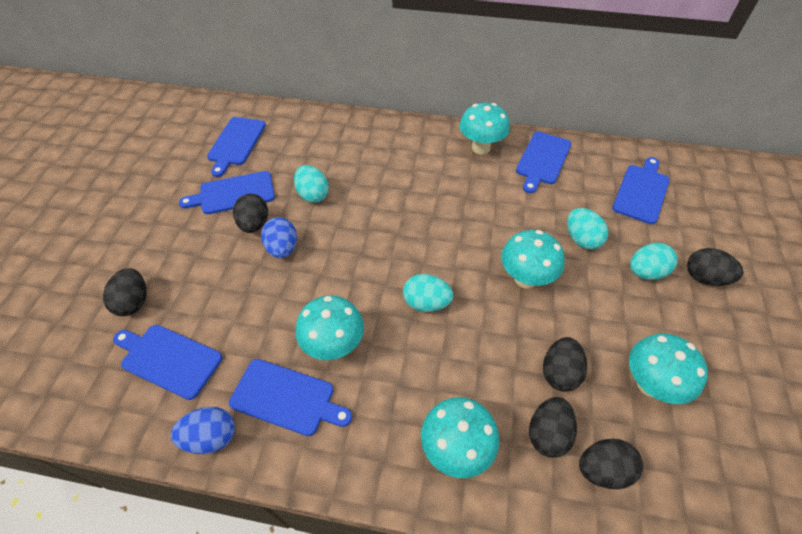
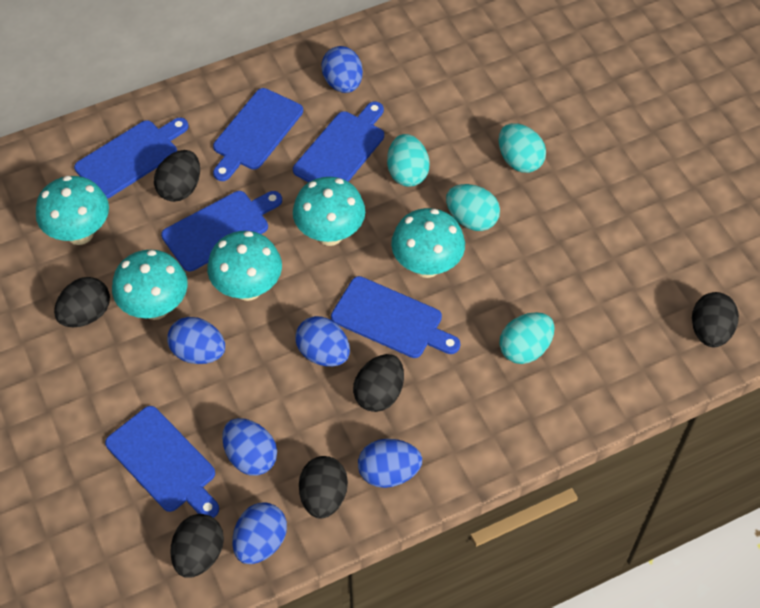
blue egg: [171,407,235,454] [261,217,297,258] = 2 -> [167,317,225,364] [222,418,277,476] [232,502,287,564] [296,316,350,367] [321,46,363,93] [358,439,422,488] = 6

